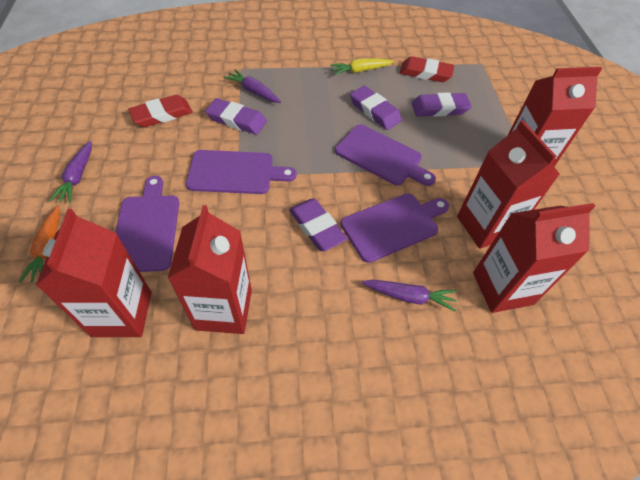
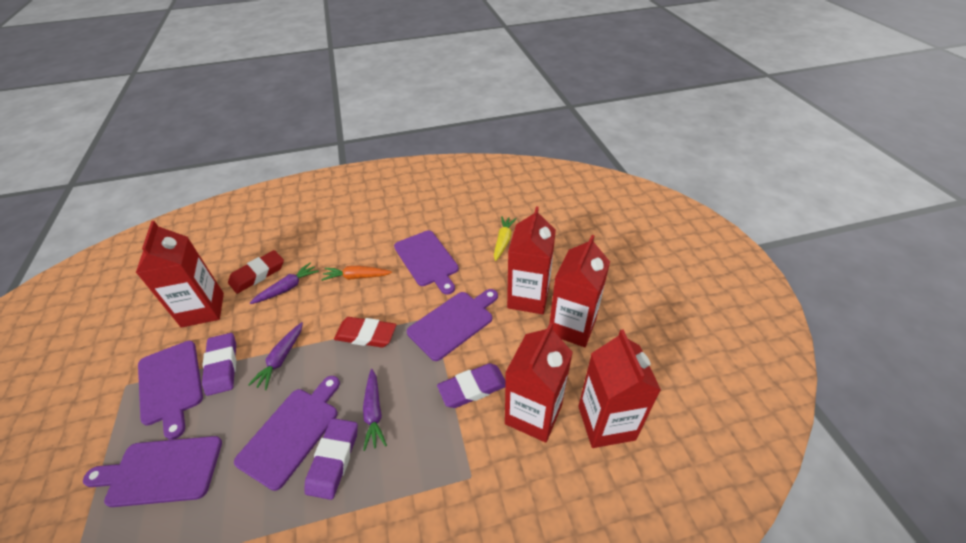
purple cutting board: [115,176,179,272] [186,150,296,194] [335,124,436,186] [341,193,449,263] = 4 -> [83,436,222,507] [138,341,203,440] [234,376,340,491] [394,230,459,295] [407,289,498,361] = 5
purple eraser: [205,98,267,135] [289,198,347,251] [350,86,402,130] [412,92,472,117] = 4 -> [202,333,236,396] [304,418,358,500] [437,363,506,408] = 3

